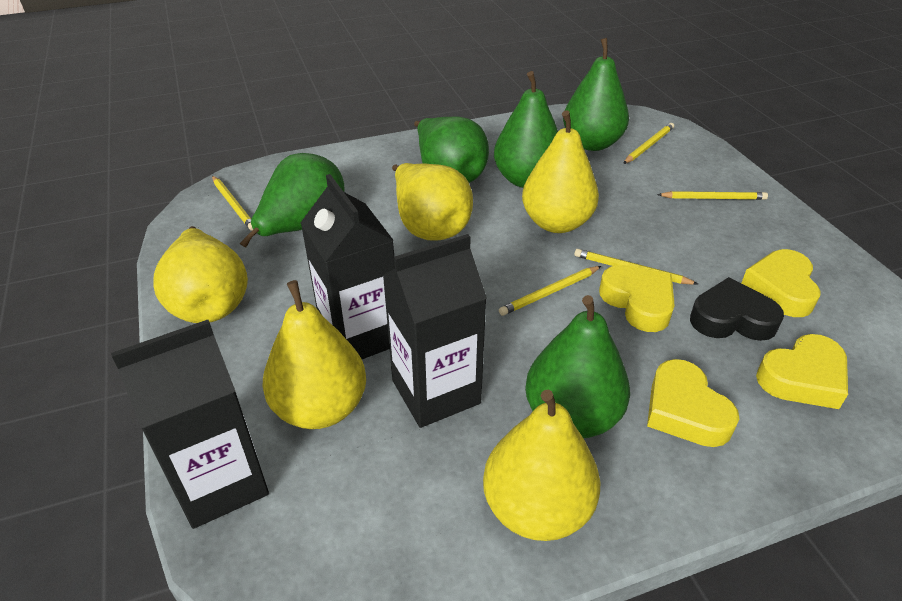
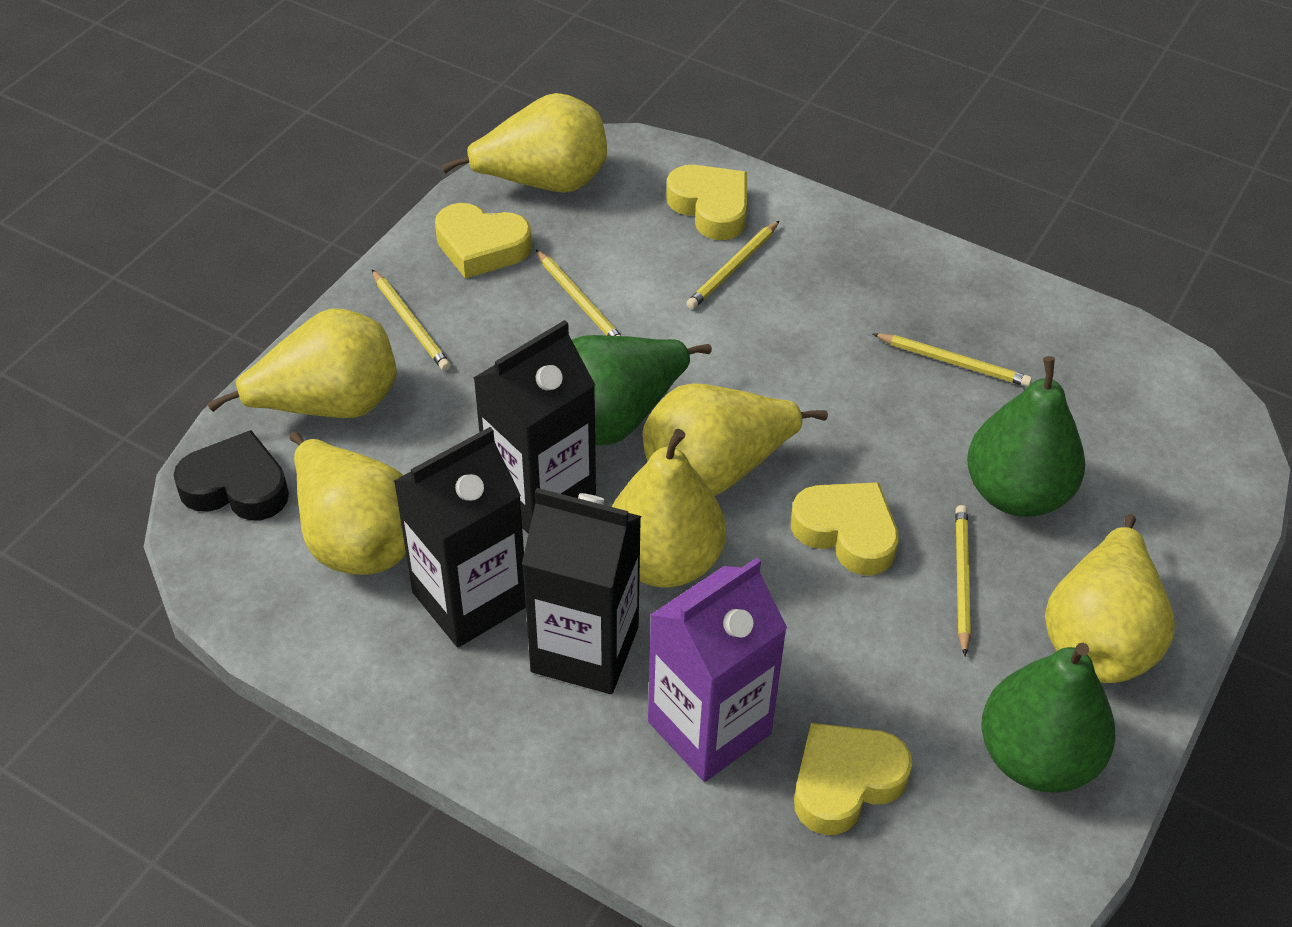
green pear: [240,153,344,248] [414,116,489,183] [494,71,558,188] [525,295,630,438] [563,38,629,151] = 5 -> [572,335,712,445] [967,356,1085,517] [981,643,1116,793] = 3
purple carton: none = 0 -> [648,558,787,782] = 1
yellow pear: [153,226,248,323] [263,280,366,429] [392,163,473,241] [483,390,600,541] [522,110,599,233] = 5 -> [208,308,396,418] [289,432,406,575] [441,93,607,193] [612,429,726,587] [643,383,828,496] [1045,514,1175,683] = 6

